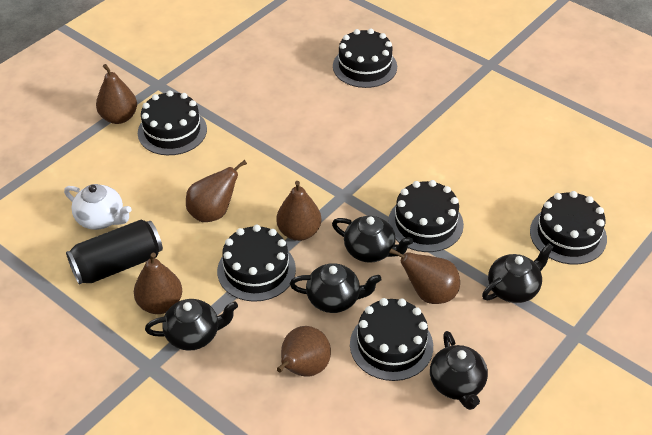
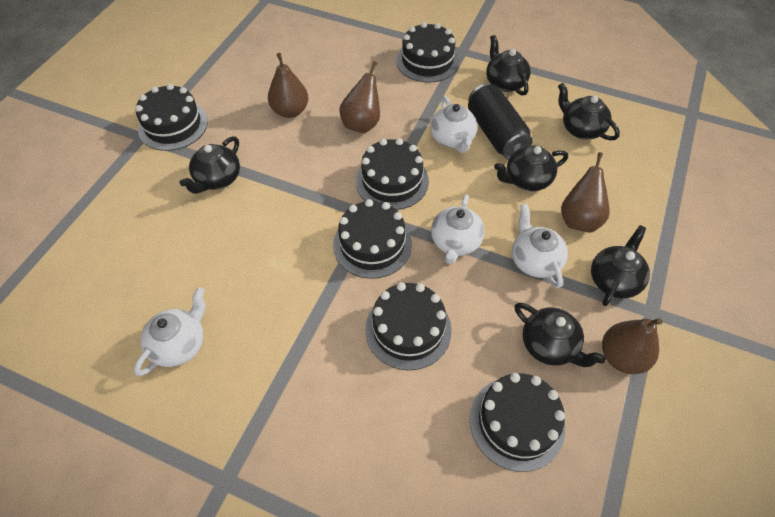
black teapot: [145,299,238,351] [290,263,381,313] [332,215,413,263] [430,331,488,410] [482,243,554,303] = 5 -> [180,136,240,194] [486,35,531,96] [494,145,568,191] [515,303,606,367] [558,83,620,141] [591,225,650,306] = 6
brown pear: [96,64,137,124] [134,253,182,314] [186,160,247,222] [276,181,321,241] [277,326,331,377] [389,249,460,304] = 6 -> [268,53,308,118] [339,61,380,133] [561,152,610,233] [602,318,663,374] = 4
white teapot: [64,184,132,230] = 1 -> [134,287,205,376] [430,96,477,153] [431,194,485,264] [512,204,568,289] = 4

